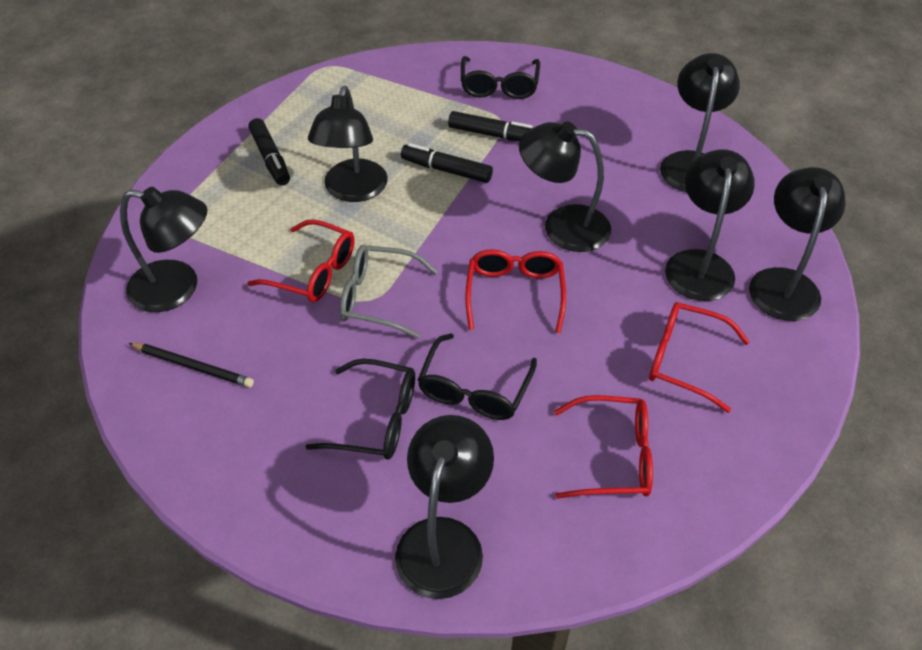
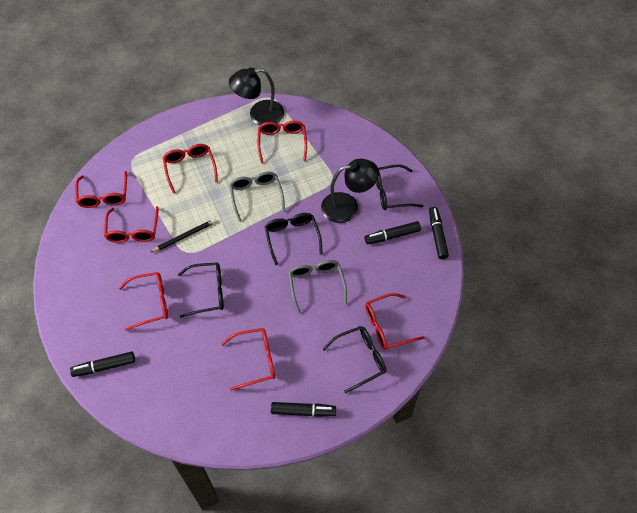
black glasses: [306,359,415,460] [418,333,537,420] [461,56,540,99] = 3 -> [178,262,224,318] [265,213,323,265] [322,326,386,393] [376,165,423,210] = 4
black lamp: [120,187,208,312] [308,86,388,202] [395,415,494,599] [519,121,611,252] [660,53,740,192] [665,149,755,301] [749,167,846,321] = 7 -> [229,68,284,125] [321,159,379,223] = 2
black marker: [249,118,290,186] [401,143,493,183] [448,111,533,142] = 3 -> [70,351,135,377] [271,402,336,417] [365,221,421,244] [429,207,449,259] = 4
grey glasses: [340,245,438,338] = 1 -> [229,172,285,222] [288,260,347,314] = 2
red glasses: [248,219,355,302] [465,249,566,333] [554,395,653,499] [649,302,750,413] = 4 -> [75,171,127,208] [104,206,159,243] [119,272,168,331] [163,144,218,193] [222,328,275,391] [258,121,307,163] [365,293,425,350] = 7

